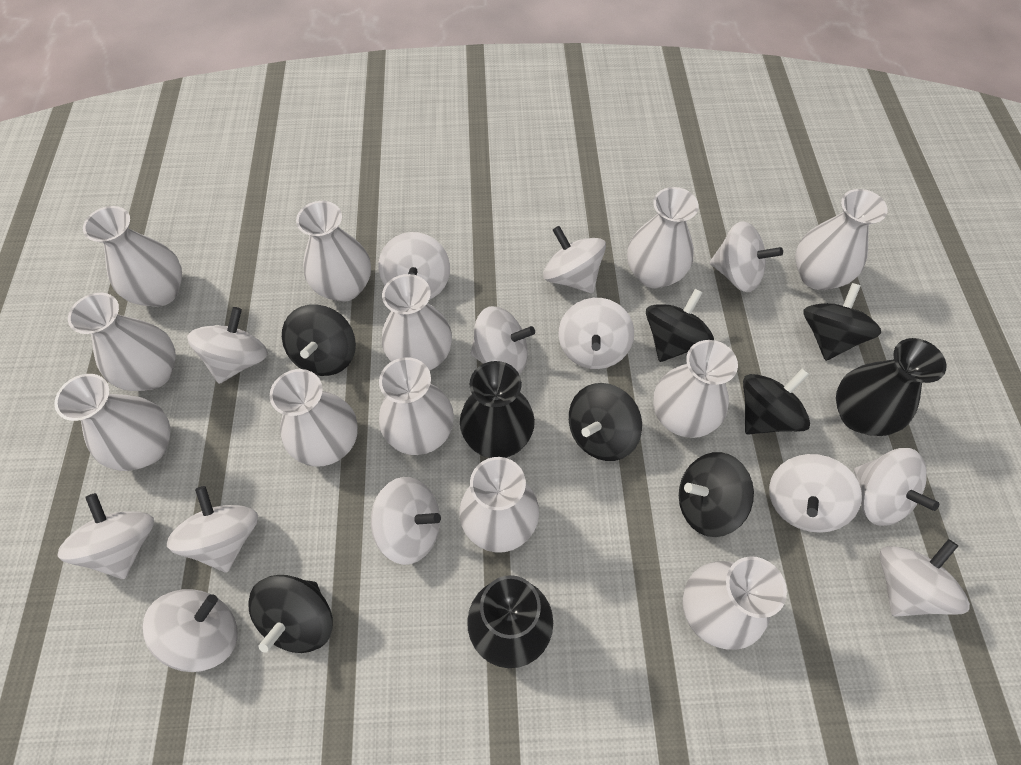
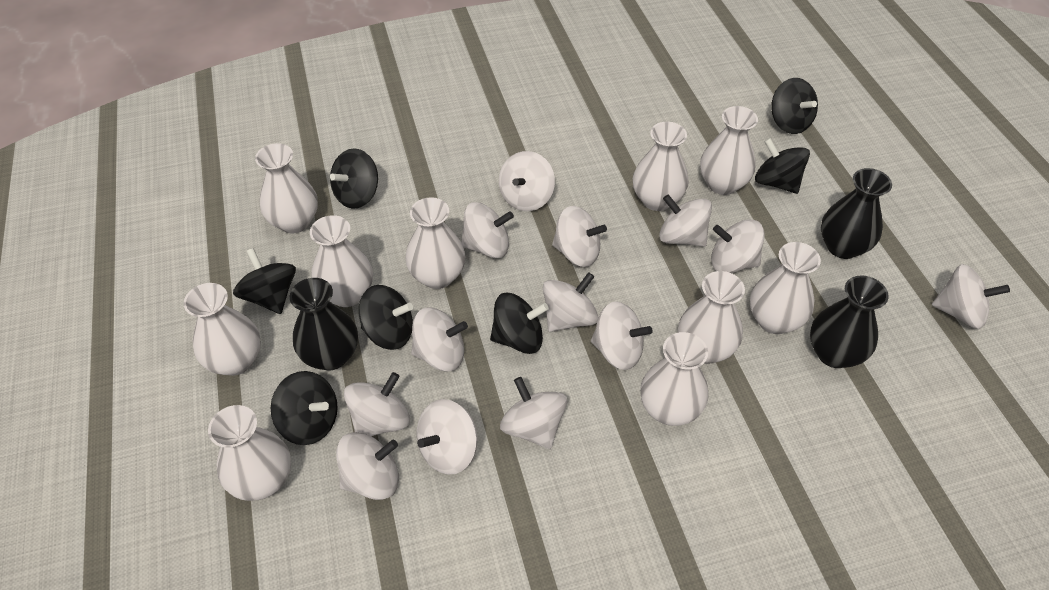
white vase: [54,374,170,471] [68,293,176,391] [83,206,182,307] [270,369,358,467] [296,201,371,302] [379,357,454,455] [382,274,452,371] [459,457,539,553] [627,187,699,288] [653,340,738,438] [683,556,787,650] [795,189,888,290] = 12 -> [184,283,261,376] [208,405,291,501] [255,143,318,234] [310,215,373,307] [405,197,465,289] [633,122,688,211] [640,332,708,426] [678,271,745,364] [700,106,758,195] [750,242,821,334] = 10

